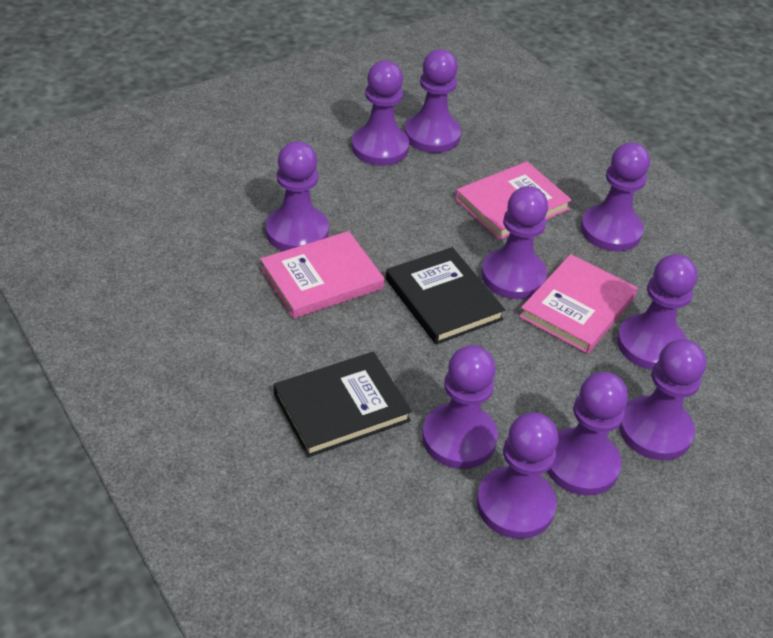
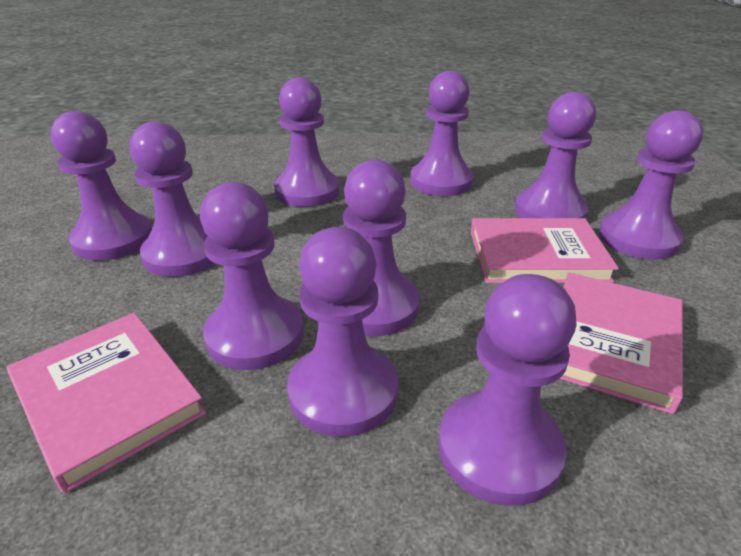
black book: [274,352,412,457] [386,247,505,345] = 2 -> none = 0

